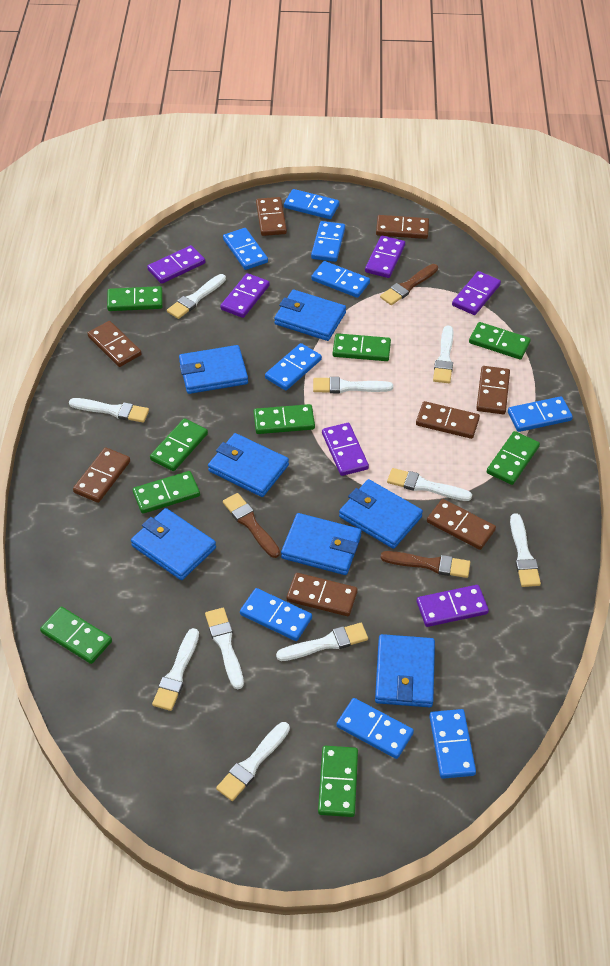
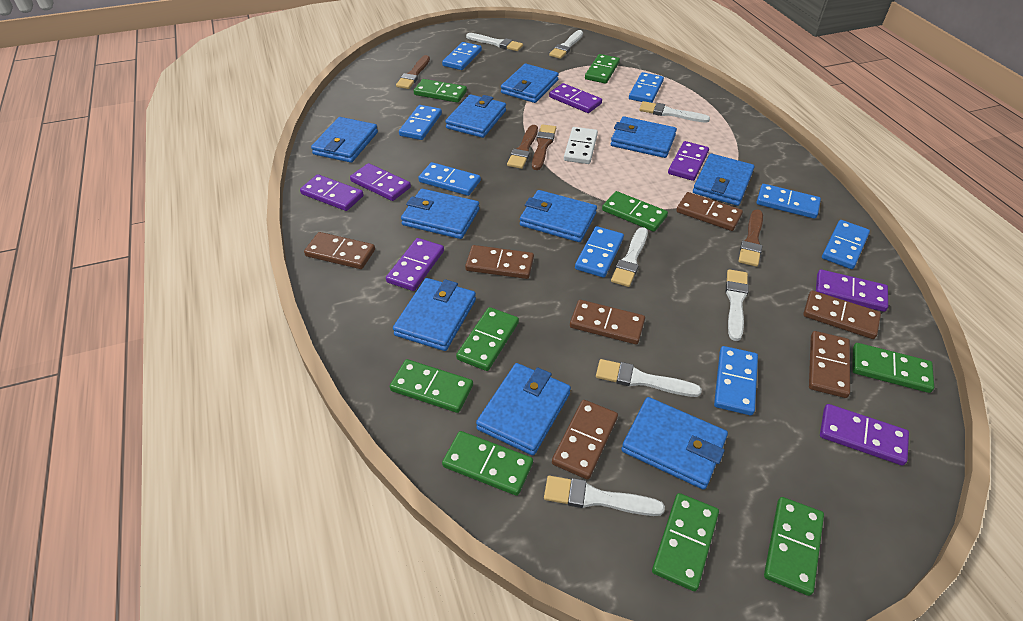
blue domino: [223,228,268,270] [240,588,312,641] [265,343,322,391] [284,189,339,219] [311,221,345,262] [311,261,370,298] [337,698,414,759] [429,709,476,779] [508,396,573,432] = 9 -> [399,105,442,140] [418,162,481,196] [442,42,482,70] [575,226,624,278] [629,72,664,103] [714,346,758,415] [757,184,821,219] [822,220,870,269] = 8
blue wallet: [131,508,216,580] [179,345,248,394] [208,433,289,497] [274,290,346,341] [281,513,362,575] [339,479,423,549] [375,634,435,707] = 7 -> [311,117,378,163] [393,278,476,351] [401,189,479,239] [445,94,506,138] [476,363,571,455] [501,64,559,103] [520,190,597,242] [611,116,677,158] [621,397,728,490] [693,154,754,206] = 10
brown brush: [223,493,280,558] [380,264,438,305] [381,551,470,578] = 3 -> [396,55,430,89] [507,125,538,169] [532,124,556,170] [739,209,763,267] = 4
brown domino: [73,447,130,503] [88,321,142,367] [256,197,287,236] [287,573,358,616] [376,215,429,239] [416,401,480,439] [427,499,496,550] [476,366,510,414] = 8 -> [304,232,375,269] [465,245,534,279] [552,400,618,480] [570,300,645,344] [676,192,743,231] [803,291,881,339] [809,331,850,398] = 7
purple domino: [147,245,205,284] [220,273,270,318] [322,423,369,476] [365,236,405,278] [417,585,489,627] [452,271,501,315] = 6 -> [300,174,364,211] [350,163,411,201] [386,238,444,291] [549,83,602,113] [668,141,709,181] [816,269,888,312] [820,404,909,466] = 7
white brush: [69,398,149,423] [152,628,199,711] [167,274,226,319] [205,608,244,690] [216,722,290,801] [276,623,368,661] [313,377,393,393] [387,468,472,501] [433,325,453,383] [510,513,541,587] = 10 -> [466,33,523,51] [544,476,665,516] [549,30,583,59] [596,359,702,397] [611,227,648,287] [639,101,710,123] [726,269,749,341] = 7
white domino: none = 0 -> [564,127,598,164] = 1

